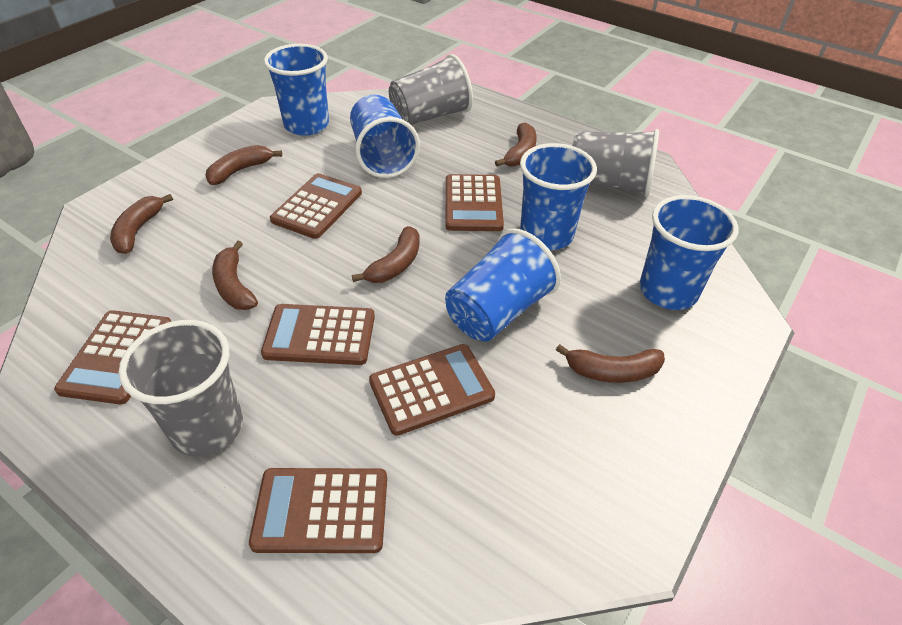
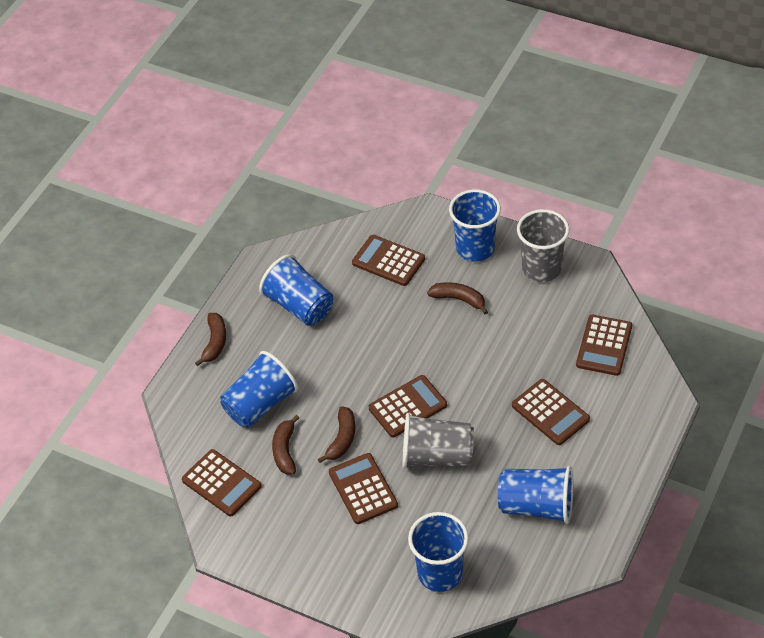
brown banana: [110,194,173,254] [205,145,282,185] [212,241,258,310] [352,226,420,283] [495,123,537,167] [556,344,665,383] = 6 -> [195,313,226,366] [272,415,299,475] [318,406,355,463] [427,282,488,314] = 4
grey cup: [119,320,243,456] [389,54,473,125] [572,129,659,197] = 3 -> [402,413,474,469] [517,209,569,282] = 2

